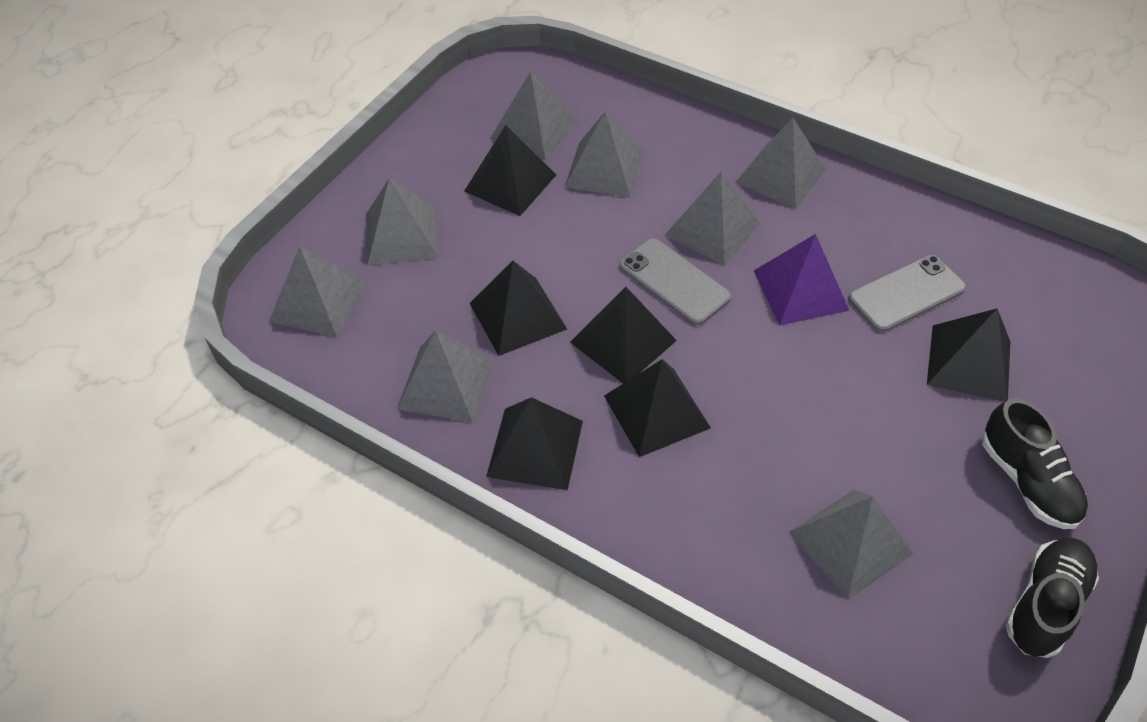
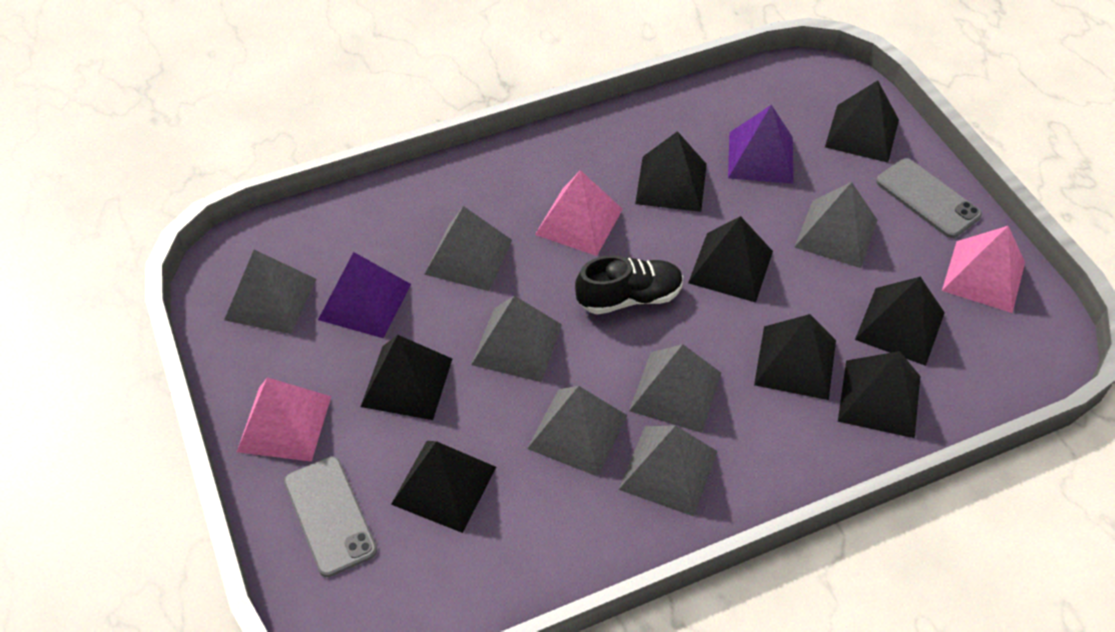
black pyramid: [464,125,556,216] [470,261,567,356] [486,397,583,490] [570,287,677,383] [604,359,711,457] [927,309,1010,402] = 6 -> [361,335,452,420] [391,441,496,533] [635,131,707,212] [688,216,773,302] [754,314,836,400] [825,80,899,163] [838,351,920,438] [855,277,945,366] = 8
black shoe: [982,398,1088,529] [1005,538,1099,658] = 2 -> [575,255,683,315] = 1
grey pyramid: [269,246,366,337] [366,178,438,265] [397,330,493,423] [490,71,577,160] [565,111,643,198] [665,172,760,266] [735,118,826,209] [789,490,913,600] = 8 -> [224,250,316,334] [424,206,512,291] [471,296,562,382] [527,386,627,477] [619,425,718,516] [629,344,721,433] [794,182,877,268] = 7
pink pyramid: none = 0 -> [237,377,331,462] [535,170,623,256] [942,226,1025,313] = 3
purple pyramid: [754,234,849,325] = 1 -> [318,252,411,338] [728,105,793,184] = 2

